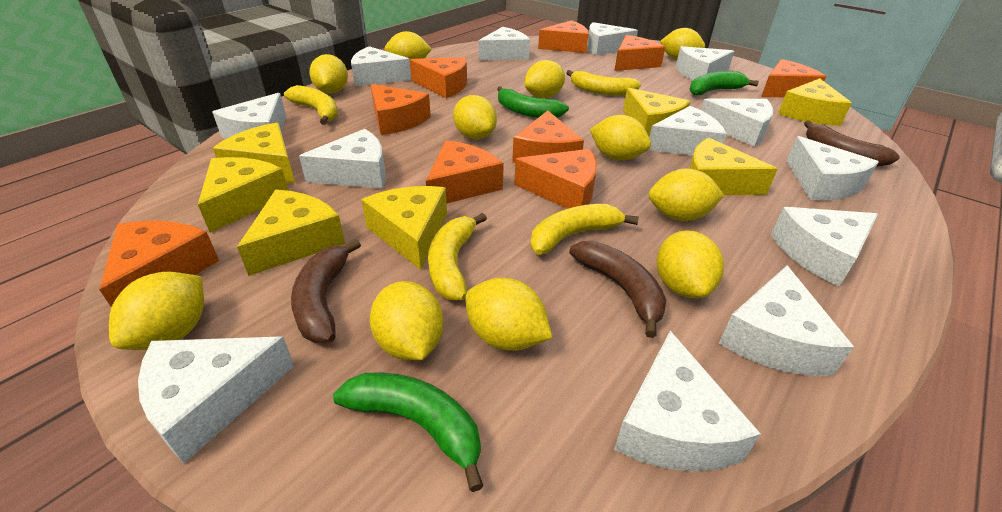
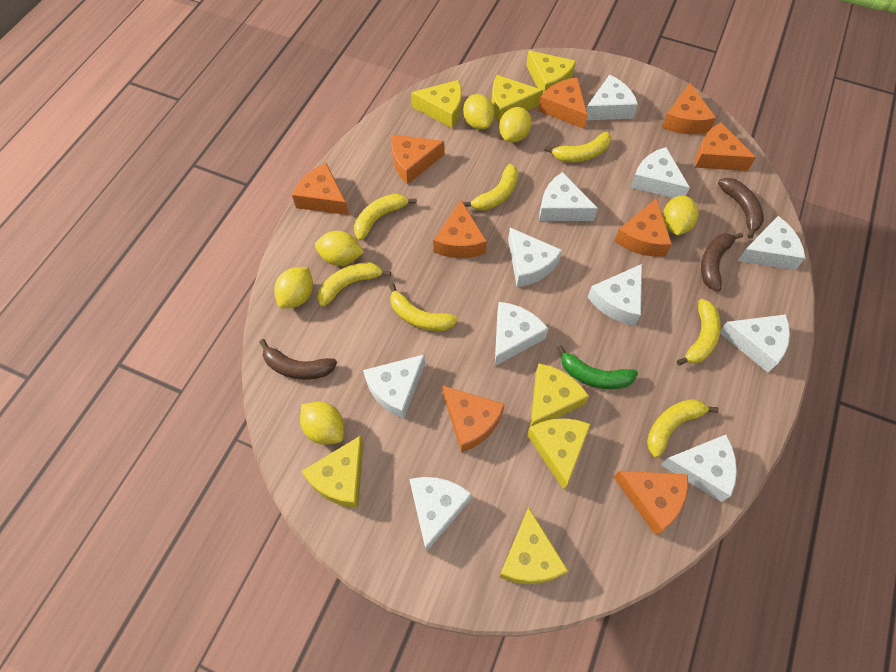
green banana: [333,372,483,492] [497,86,569,118] [690,71,759,95] = 3 -> [557,345,638,389] = 1
white cheese: [138,336,295,463] [212,93,286,139] [299,129,386,189] [351,46,411,86] [479,27,530,60] [587,22,638,56] [614,331,761,472] [648,106,727,156] [676,46,734,80] [701,98,773,147] [719,266,854,376] [771,207,878,286] [786,136,879,200] = 13 -> [363,354,425,419] [409,477,472,552] [495,302,549,366] [508,228,562,287] [539,172,598,221] [586,75,638,120] [588,264,642,326] [630,147,690,198] [661,435,737,502] [720,314,790,372] [738,216,805,270] = 11
yellow banana: [284,85,338,125] [428,213,487,301] [531,204,639,255] [566,70,641,96] = 4 -> [317,262,391,307] [354,194,417,241] [389,283,458,331] [463,164,518,211] [544,132,611,162] [647,399,719,458] [677,299,721,365] = 7
yellow lemon: [109,272,204,350] [309,54,348,94] [370,281,443,360] [385,31,432,59] [453,95,497,139] [465,278,552,351] [524,60,565,98] [590,115,651,161] [649,168,724,221] [657,230,724,298] [660,28,705,60] = 11 -> [274,267,313,308] [300,402,344,445] [315,231,364,266] [463,94,495,130] [499,107,532,142] [663,195,699,235] = 6

